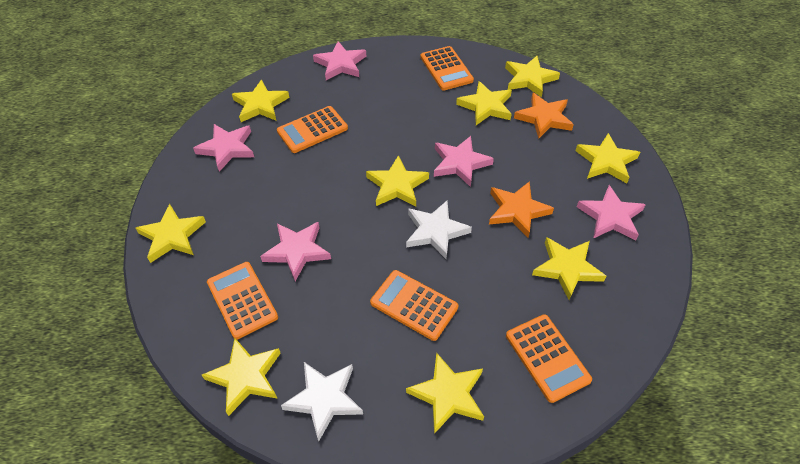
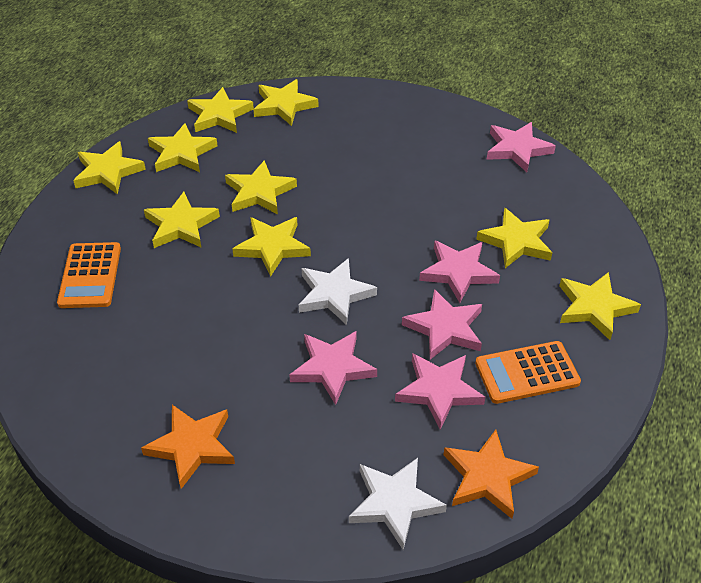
orange calculator: [207,262,278,340] [277,106,348,153] [370,270,458,341] [420,46,474,91] [506,314,592,403] = 5 -> [57,242,121,308] [475,341,581,404] = 2

